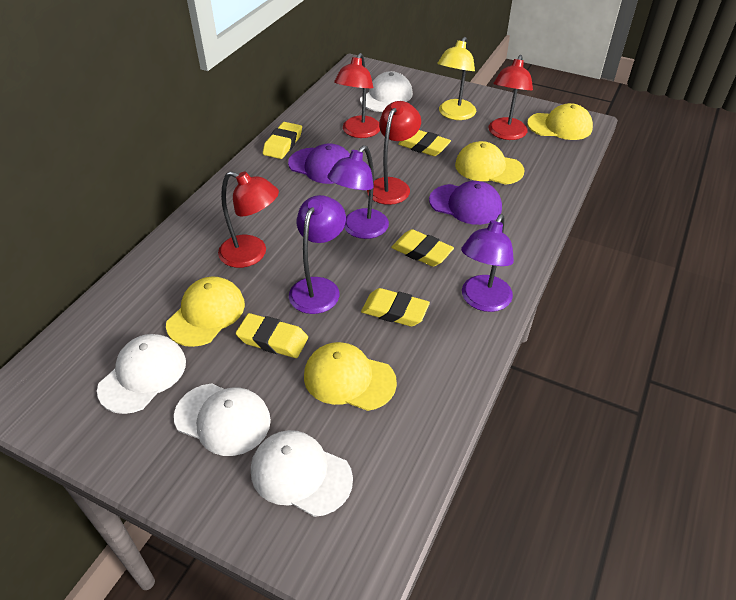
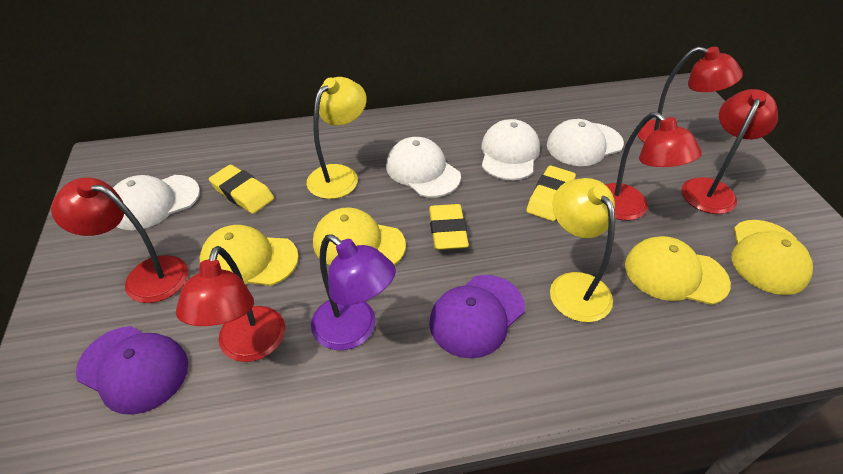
purple lamp: [289,195,346,314] [327,145,389,239] [461,214,514,312] = 3 -> [311,234,396,350] = 1
red lamp: [218,171,279,268] [334,53,380,138] [367,101,421,205] [489,55,533,140] = 4 -> [51,178,188,303] [176,246,285,362] [605,112,702,220] [637,47,743,142] [681,89,778,214] = 5
yellow eraser: [236,313,308,358] [263,122,302,159] [361,288,430,327] [391,229,454,267] [398,130,451,156] = 5 -> [209,165,274,214] [429,204,469,250] [527,165,576,221] = 3
yellow lamp: [437,37,476,120] = 1 -> [306,77,367,199] [550,178,615,322] = 2

